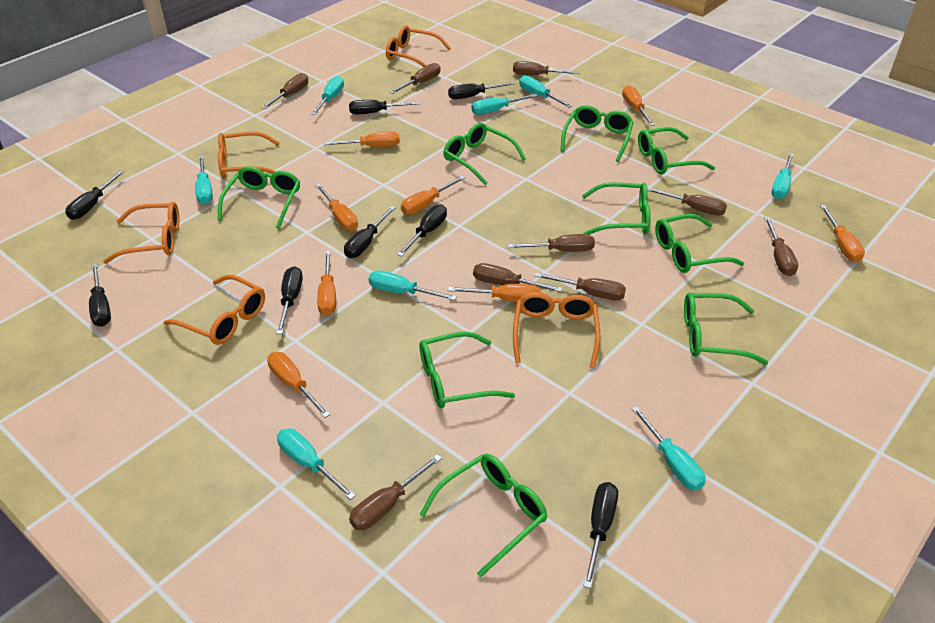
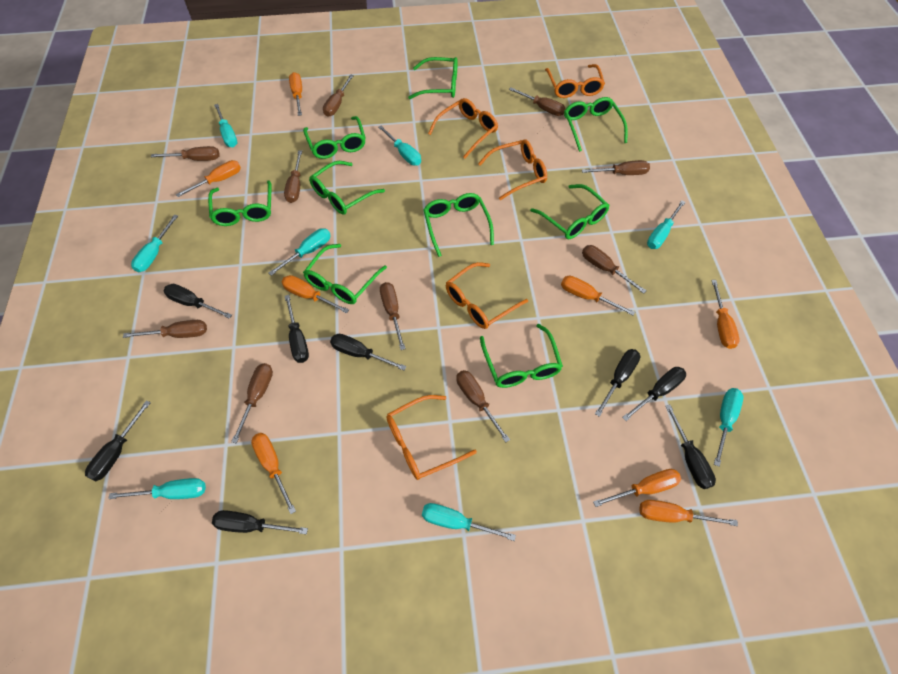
brown screwdriver: [261,73,308,109] [349,454,442,530] [390,63,441,94] [473,263,563,292] [507,234,595,252] [513,61,580,75] [535,272,626,301] [647,187,727,216] [764,217,798,276] = 9 -> [123,320,207,338] [151,146,219,161] [231,363,273,443] [284,150,302,203] [323,74,354,117] [380,282,406,350] [456,370,510,443] [509,87,566,116] [582,160,650,175] [582,245,647,294] = 10

